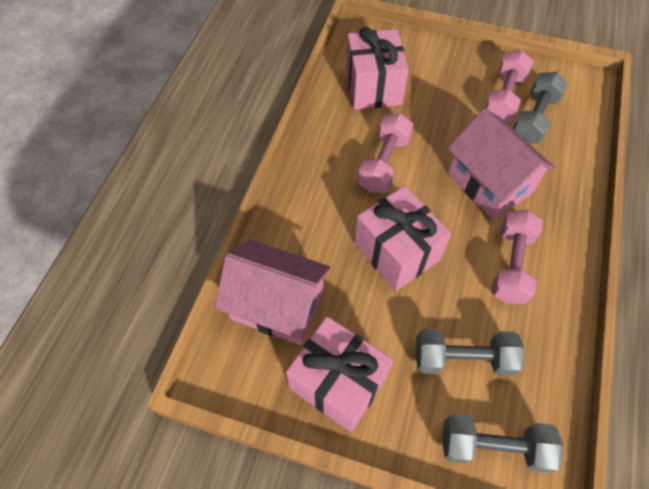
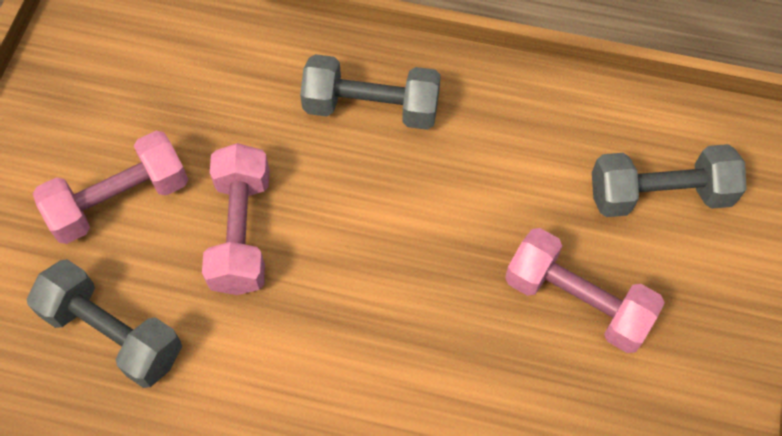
pink gift: [286,316,394,432] [346,27,409,109] [355,186,451,291] = 3 -> none = 0
pink house: [215,239,331,345] [448,108,556,219] = 2 -> none = 0

